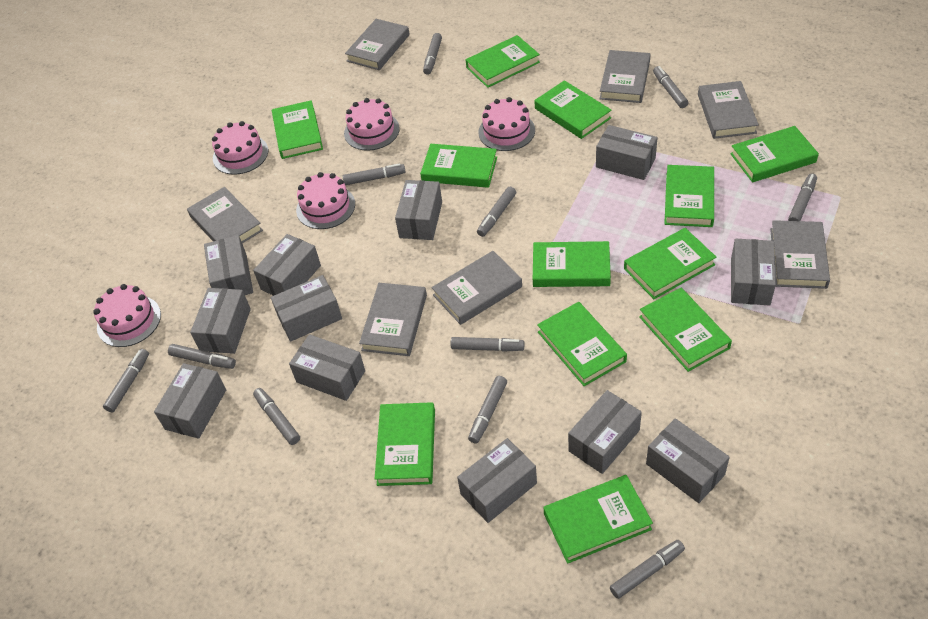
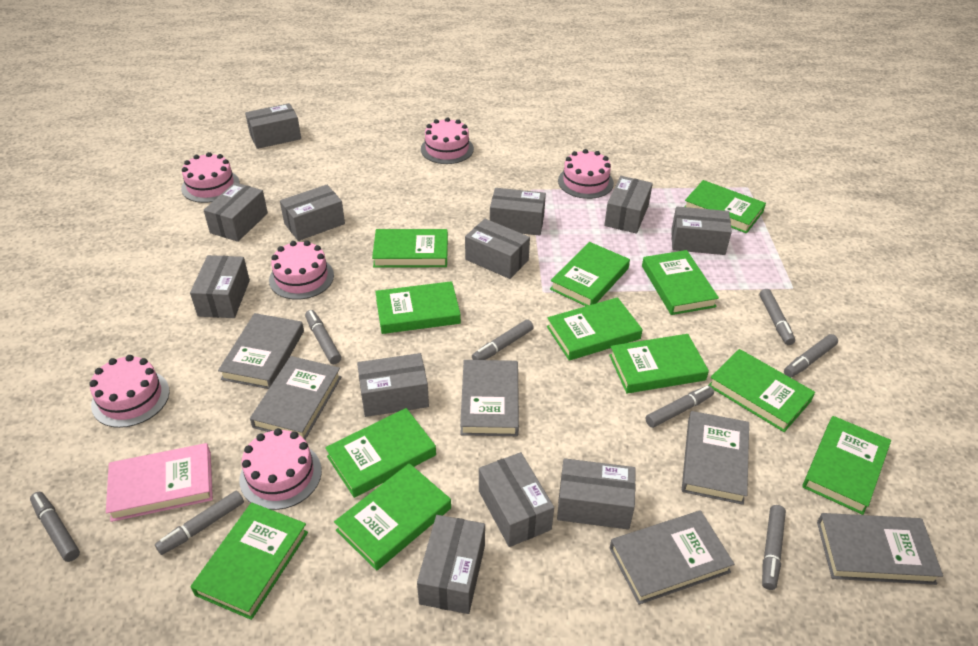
grey book: [187,187,263,243] [345,19,410,70] [359,283,427,356] [431,251,522,325] [599,50,650,103] [698,81,759,139] [770,220,830,289] = 7 -> [218,313,304,389] [250,356,341,440] [460,360,519,436] [610,511,734,605] [682,411,749,505] [817,513,943,585] = 6
grey marker: [103,349,149,412] [168,344,236,369] [253,388,300,445] [342,163,406,185] [423,33,442,75] [451,337,524,352] [468,376,507,444] [477,187,516,237] [610,540,685,599] [653,66,688,108] [788,173,817,221] = 11 -> [30,492,80,562] [155,491,244,555] [305,310,341,364] [472,319,534,360] [646,385,714,428] [760,289,795,345] [762,505,786,590] [784,334,838,378] = 8
pink book: none = 0 -> [106,443,213,522] = 1
pink cake: [93,284,161,347] [212,121,268,174] [296,172,355,229] [344,98,400,151] [478,97,535,151] = 5 -> [89,355,170,428] [181,152,240,203] [239,428,322,510] [269,240,334,300] [421,117,474,164] [558,149,614,199] = 6

